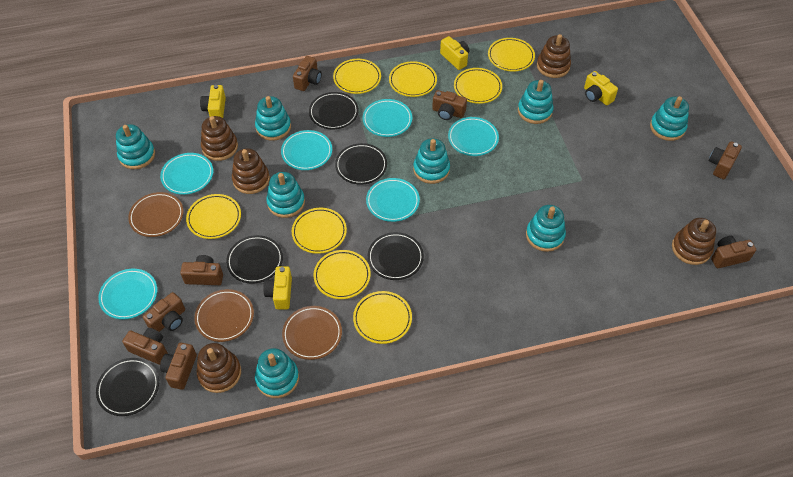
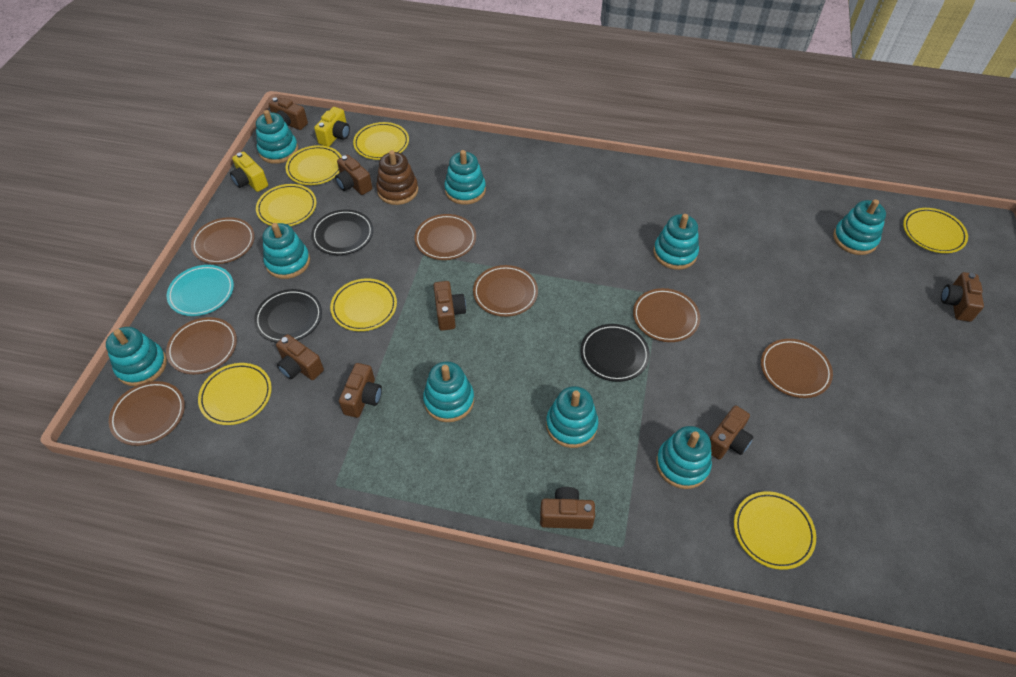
black plate: [96,358,159,416] [226,235,283,284] [309,92,359,129] [335,143,387,185] [368,232,424,280] = 5 -> [254,289,322,343] [311,210,373,255] [580,324,650,382] = 3
brown plate: [128,192,184,237] [194,289,254,342] [282,306,342,360] = 3 -> [109,381,185,446] [166,317,237,374] [191,217,255,264] [415,214,476,260] [473,265,538,317] [633,288,700,342] [761,339,833,398] = 7
brown stacking toy: [197,343,241,393] [201,116,238,161] [232,148,270,194] [537,34,571,78] [672,218,716,265] = 5 -> [376,150,418,205] = 1
turquoise plate: [98,269,158,319] [160,153,213,195] [281,130,332,170] [362,99,412,137] [366,178,420,222] [448,117,499,156] = 6 -> [167,265,234,316] = 1
turquoise stacking toy: [116,124,155,169] [255,96,291,141] [255,348,299,398] [266,172,305,218] [413,138,450,184] [518,80,553,124] [526,205,566,252] [650,96,689,141] = 8 -> [106,327,167,386] [256,110,298,164] [263,223,310,279] [423,361,474,422] [444,150,486,205] [546,386,598,448] [653,214,699,270] [656,426,712,489] [833,199,886,255] = 9
yellow camera: [200,85,226,118] [263,266,292,309] [440,36,469,70] [584,71,618,105] = 4 -> [230,152,268,192] [314,107,350,147] = 2
yellow plate: [186,194,241,239] [292,208,347,254] [313,250,371,299] [333,59,381,94] [353,291,412,344] [389,61,437,97] [454,68,502,104] [488,38,535,71] = 8 -> [198,363,272,425] [256,184,316,226] [285,145,342,185] [330,278,397,331] [353,122,409,160] [734,491,816,570] [903,208,968,253] = 7

